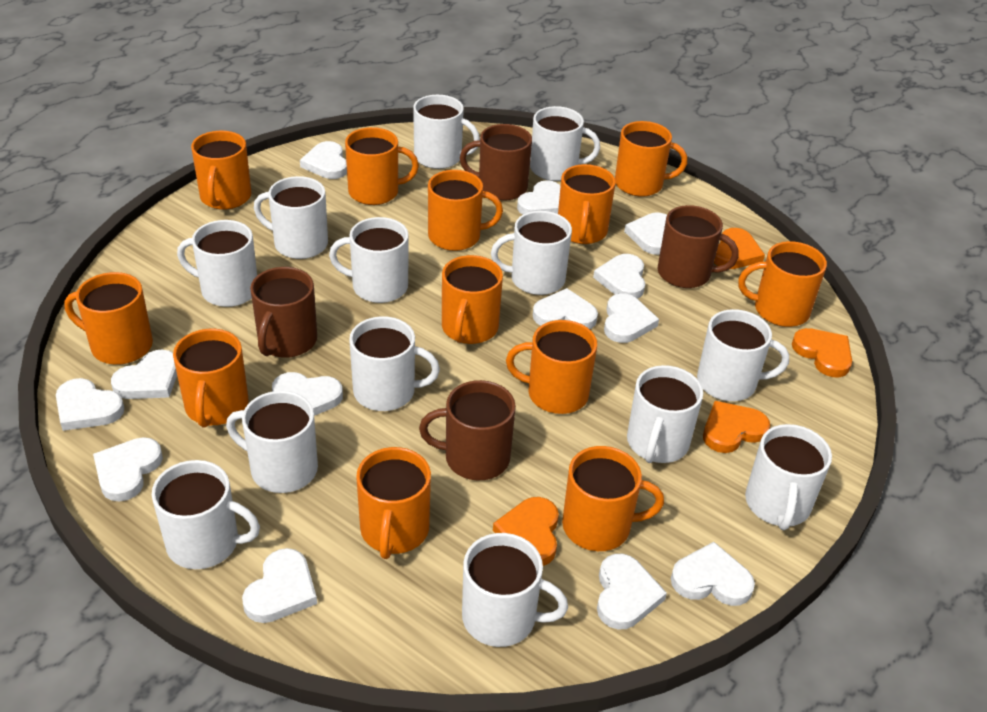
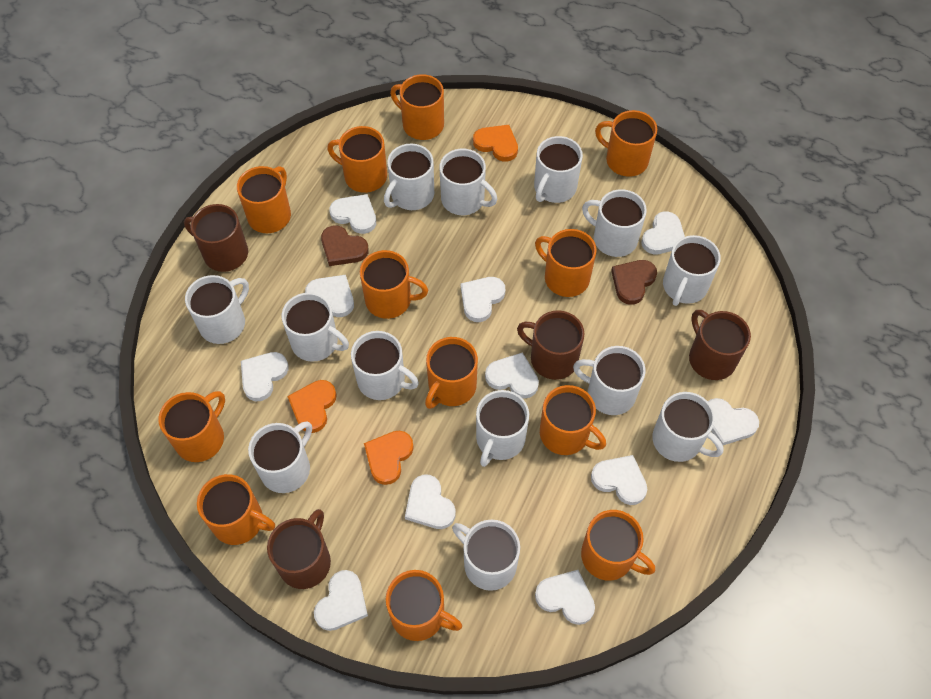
brown heart: none = 0 -> [321,225,369,266] [611,260,657,305] = 2
orange heart: [493,497,559,566] [703,401,770,453] [714,228,765,269] [792,328,852,377] = 4 -> [287,380,337,433] [364,431,414,485] [473,125,518,162] = 3
white heart: [56,378,124,431] [93,437,163,501] [111,350,177,399] [242,548,317,623] [272,372,343,416] [300,141,347,179] [517,180,561,214] [533,288,598,329] [593,254,645,299] [597,554,667,630] [604,293,659,343] [624,212,667,255] [671,542,755,606] = 13 -> [241,352,288,401] [305,275,354,317] [314,570,368,631] [329,194,376,234] [405,475,456,529] [461,277,505,322] [485,352,539,399] [535,570,595,625] [591,455,647,505] [641,211,685,254] [708,398,759,445] = 11

